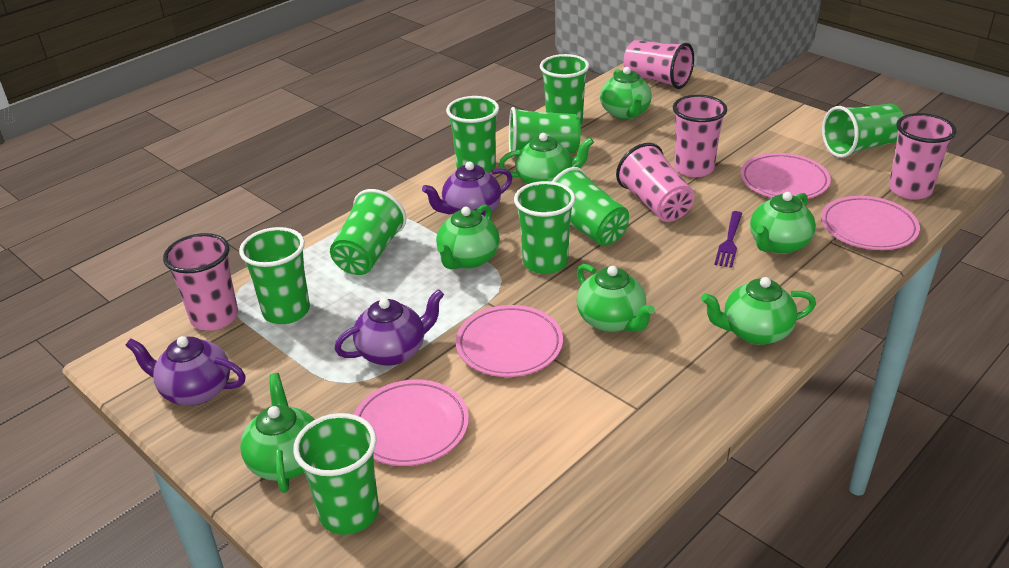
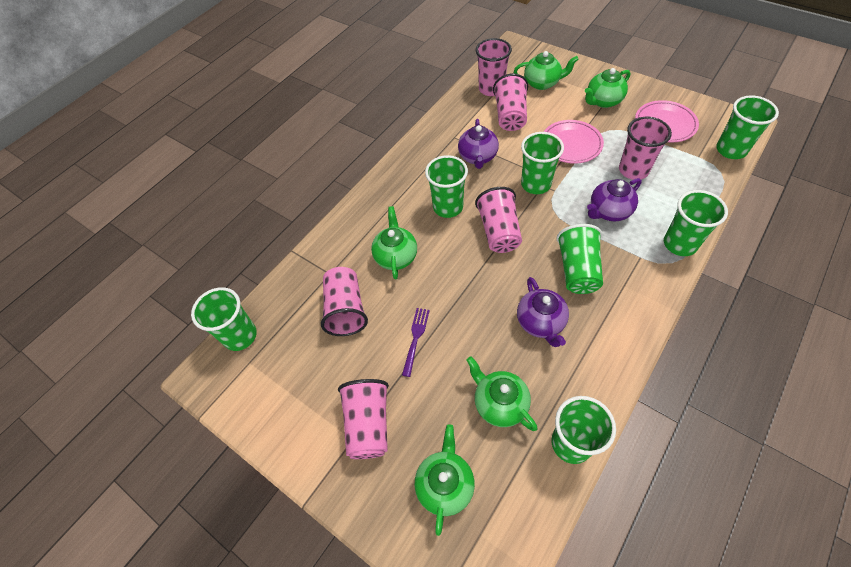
green cup: [239,227,310,324] [293,413,379,535] [330,189,406,275] [446,96,499,173] [509,107,581,158] [514,181,576,274] [540,54,589,125] [552,167,629,246] [822,104,904,158] = 9 -> [191,287,257,351] [425,155,468,218] [521,132,564,194] [551,396,616,464] [557,224,603,294] [664,190,728,256] [716,95,779,159] = 7
green teapot: [240,373,315,493] [436,204,500,269] [499,133,594,184] [577,264,655,332] [600,67,652,119] [701,277,816,345] [750,192,816,254] = 7 -> [371,206,417,279] [415,424,475,536] [467,357,537,431] [514,51,579,90] [585,68,630,108] = 5
pink cup: [163,233,238,331] [616,143,695,222] [624,40,694,89] [673,95,727,177] [889,113,957,200] = 5 -> [321,267,368,336] [338,379,389,459] [475,187,522,253] [476,38,512,96] [493,73,528,131] [619,117,672,180] = 6
pink plate: [354,380,469,466] [456,305,563,377] [740,153,831,200] [821,196,920,250] = 4 -> [544,120,604,164] [635,100,699,143] = 2

